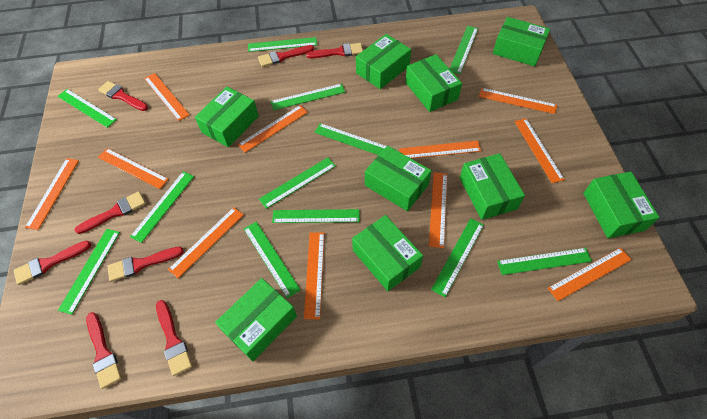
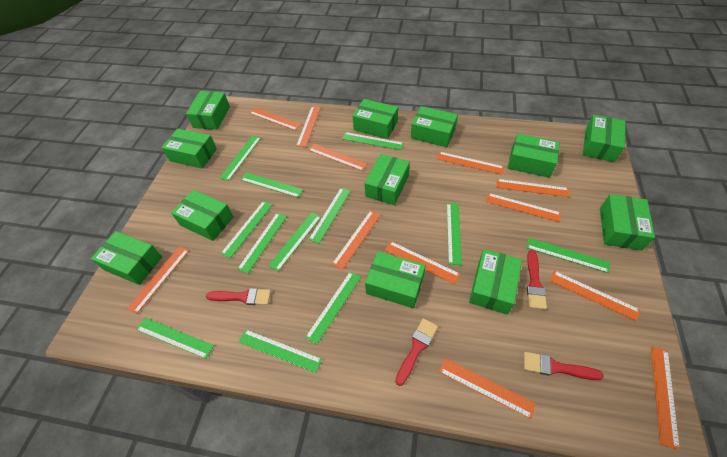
green box: [195,87,259,147] [215,278,297,361] [352,215,423,291] [356,34,411,89] [365,146,432,211] [405,54,462,112] [460,153,525,220] [493,17,550,66] [583,172,660,238] = 9 -> [91,231,162,285] [161,128,217,169] [171,190,233,241] [186,91,230,130] [353,99,398,139] [365,154,410,205] [365,251,426,308] [411,106,458,147] [469,249,522,315] [508,134,560,178] [583,115,626,162] [600,194,655,251] = 12
orange ruler: [25,158,79,230] [98,148,169,189] [144,73,190,121] [168,207,244,278] [238,105,308,153] [304,232,324,319] [399,141,481,159] [429,172,447,248] [479,88,557,114] [514,118,565,183] [548,248,632,301] = 11 -> [127,246,189,314] [250,108,301,131] [296,106,321,147] [309,144,367,171] [332,210,380,270] [385,241,460,284] [437,152,504,175] [439,359,536,419] [486,193,561,222] [496,179,569,197] [550,271,640,321] [651,346,680,450] = 12
red brush: [13,241,91,285] [75,191,146,234] [86,312,122,389] [98,81,148,111] [107,247,184,282] [156,300,192,376] [258,45,314,67] [306,43,363,58] = 8 -> [206,288,271,305] [395,319,438,386] [524,352,604,380] [527,250,547,310] = 4

